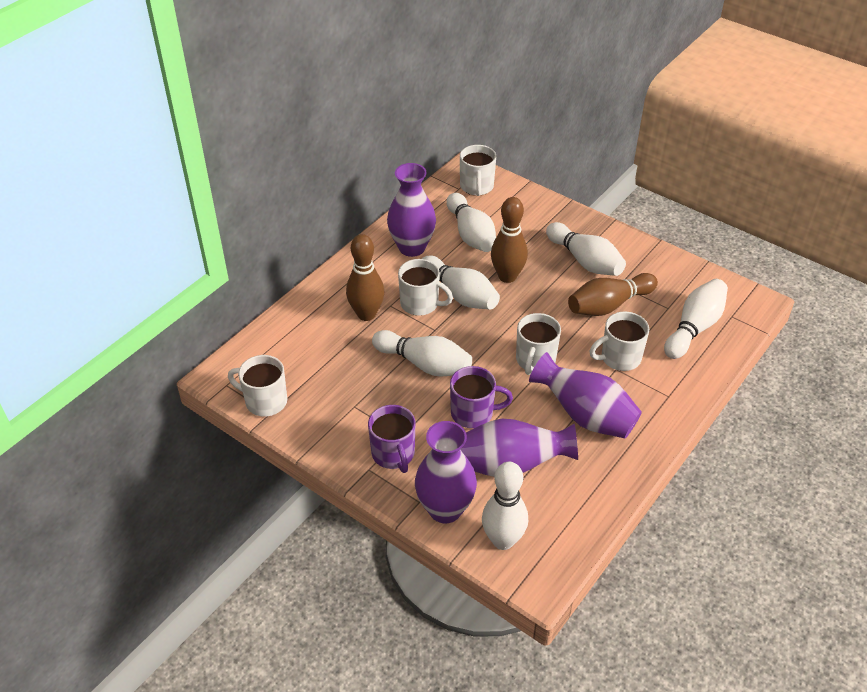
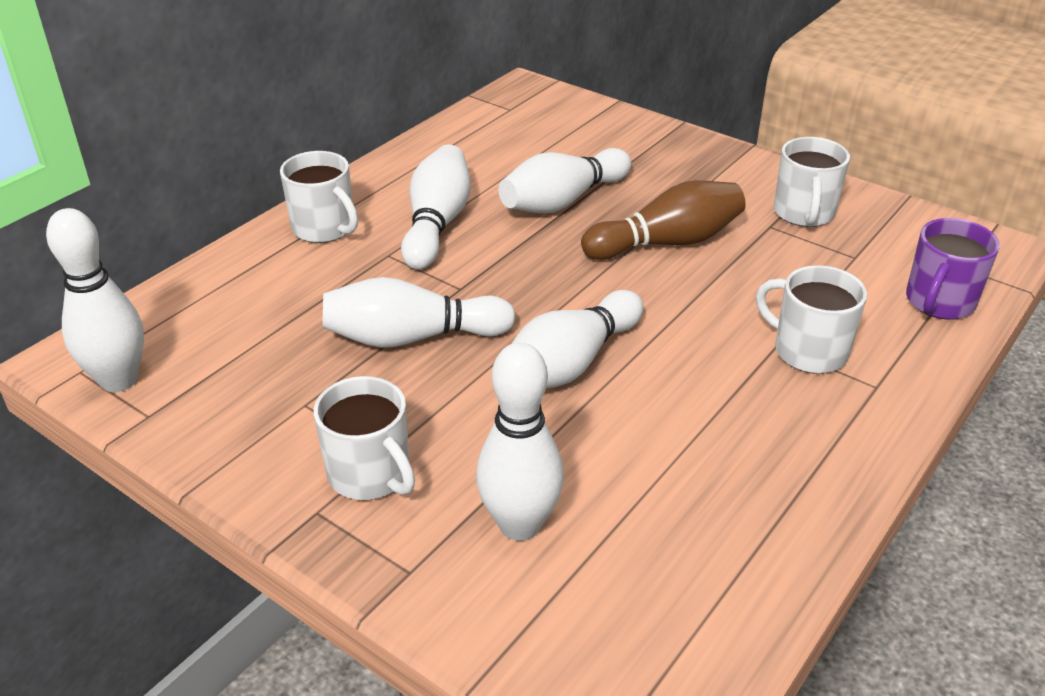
brown bowling pin: [346,234,384,321] [491,197,528,283] [568,273,658,316] = 3 -> [581,180,746,260] = 1
purple mug: [368,405,415,473] [450,366,513,428] = 2 -> [906,218,1000,320] = 1
purple vase: [387,163,436,257] [415,421,477,523] [460,419,578,477] [529,352,642,438] = 4 -> none = 0
white mug: [228,355,287,416] [398,259,453,316] [460,145,496,196] [516,313,561,375] [589,312,649,371] = 5 -> [280,151,358,243] [314,376,415,500] [756,265,867,374] [774,137,850,227] = 4

